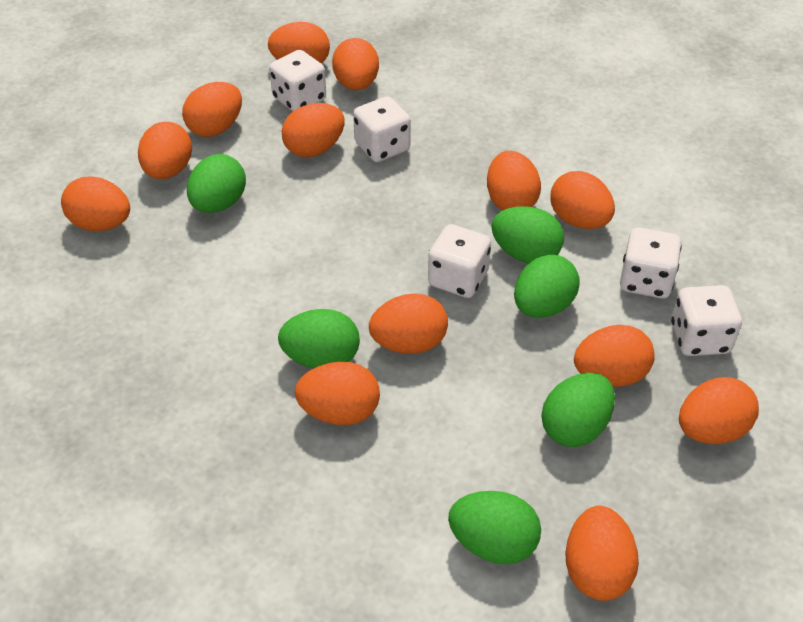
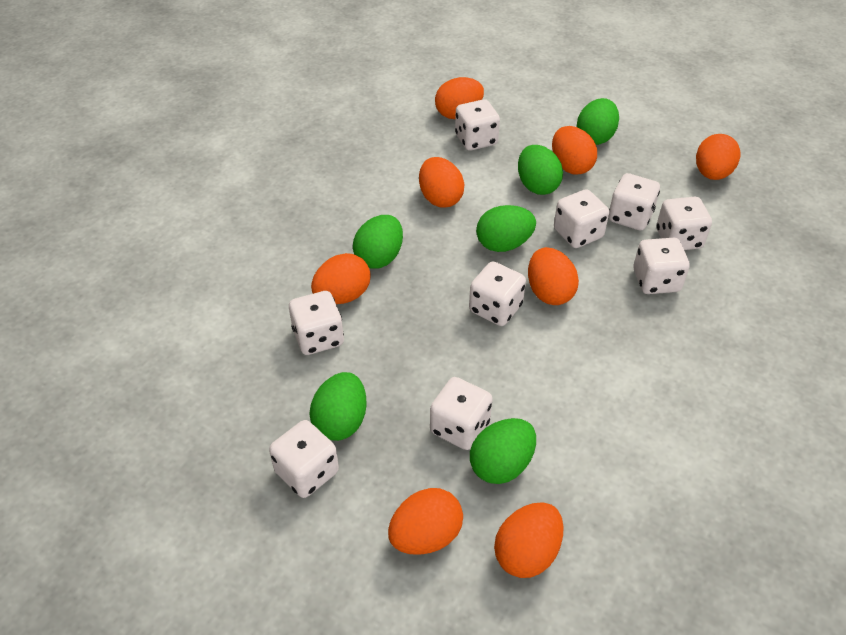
orange egg: [61,176,130,231] [138,122,192,179] [182,82,242,137] [268,22,330,64] [282,103,345,157] [295,362,380,425] [332,38,379,90] [369,293,448,354] [487,151,541,211] [550,171,615,229] [565,506,639,601] [574,325,655,387] [679,377,759,444] = 13 -> [311,253,371,304] [388,488,463,555] [419,157,465,208] [435,77,484,119] [494,502,564,578] [528,247,579,305] [552,126,597,175] [696,134,740,180] = 8
white dice: [269,50,326,111] [353,96,411,162] [428,224,491,298] [620,227,682,299] [671,285,742,356] = 5 -> [269,420,339,498] [289,291,344,355] [430,377,492,450] [455,99,500,151] [469,261,526,326] [554,189,609,248] [609,173,660,230] [634,238,690,294] [656,197,712,250] = 9

